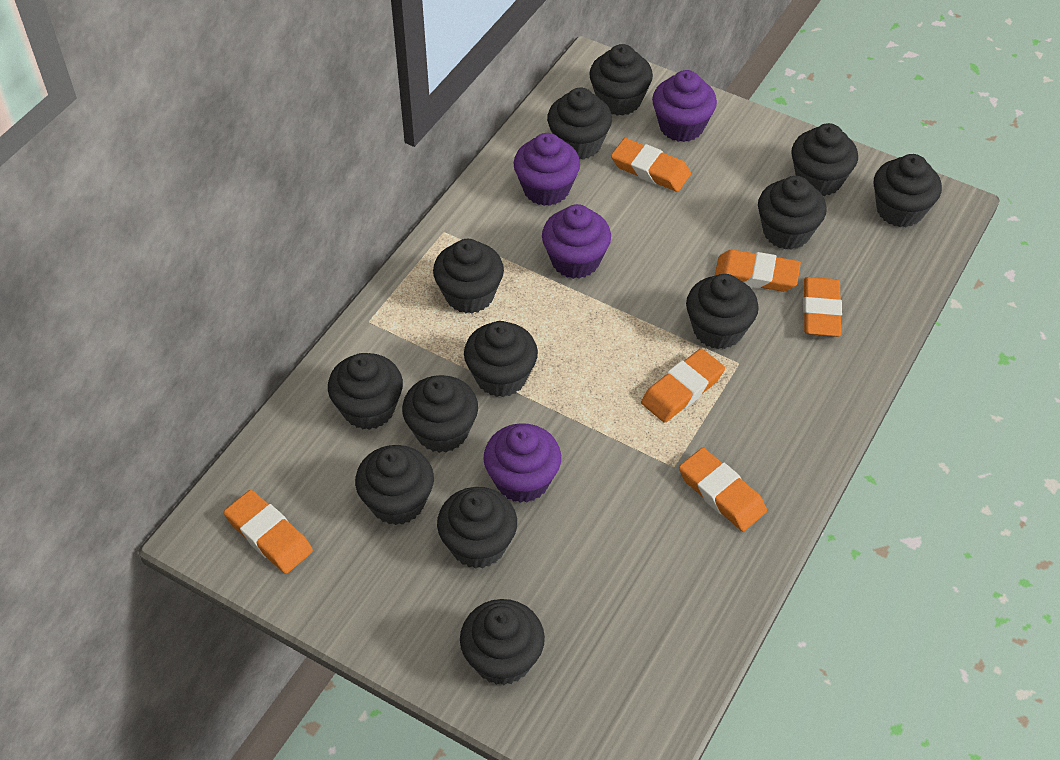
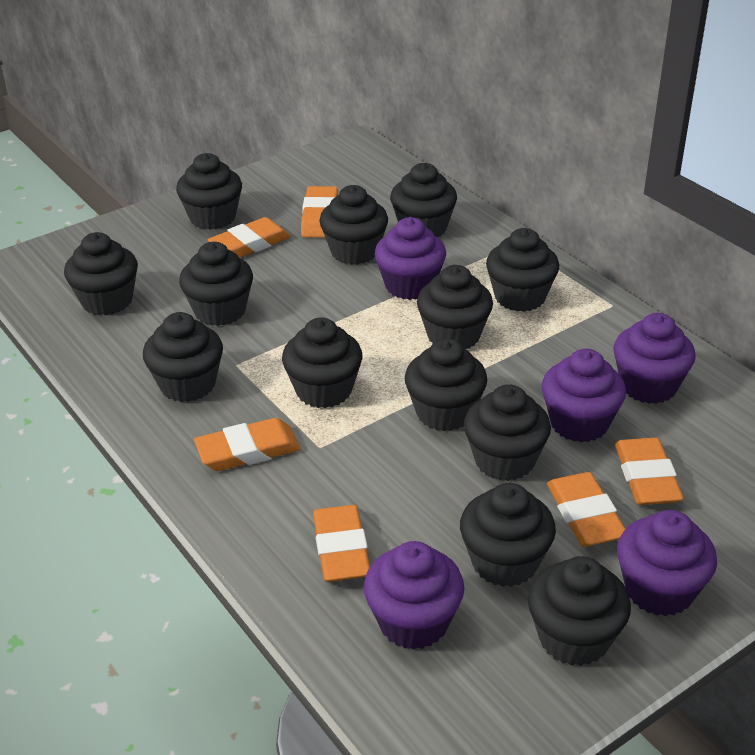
purple cupcake: [483,423,561,503] [513,133,580,206] [542,204,611,279] [652,70,717,142] = 4 -> [364,541,464,650] [374,217,446,300] [541,349,626,442] [613,313,696,404] [617,510,717,616] = 5

